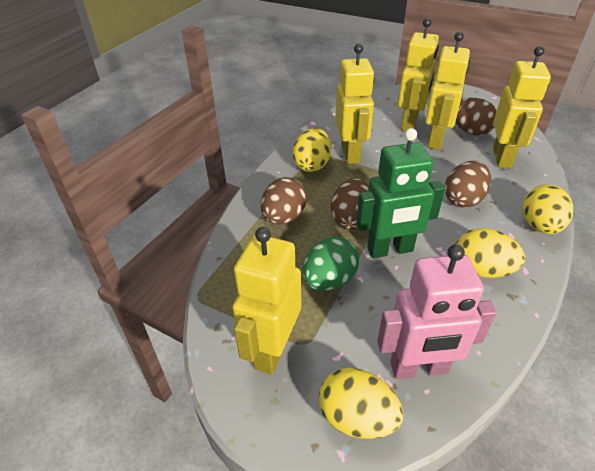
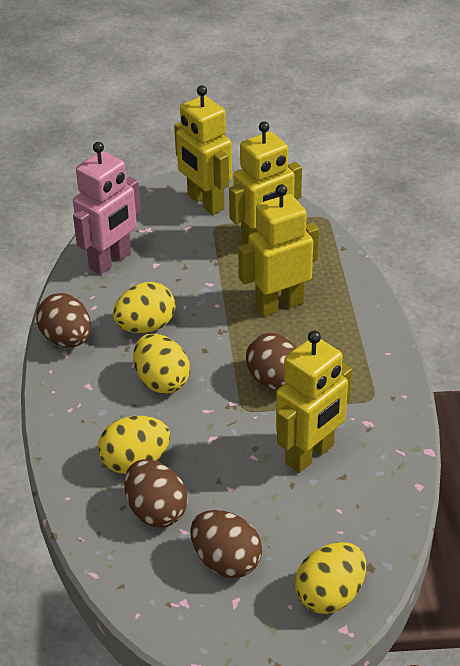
green egg: [303,237,359,291] = 1 -> none = 0
green robot: [356,128,445,258] = 1 -> none = 0
yellow robot: [232,227,301,374] [335,44,375,164] [398,18,439,131] [425,32,470,150] [493,46,551,168] = 5 -> [174,85,232,215] [229,121,302,245] [238,184,319,317] [276,331,352,473] = 4

